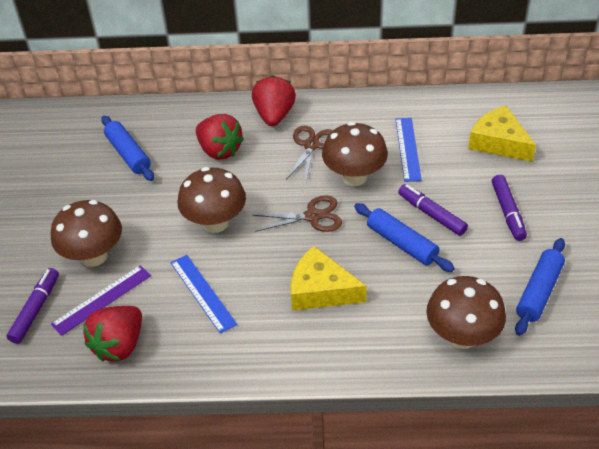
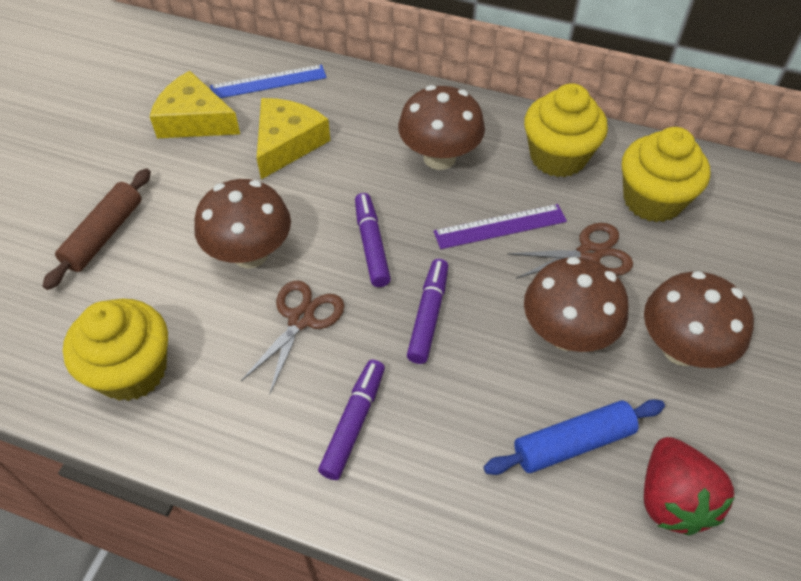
blue rolling pin: [101,116,154,181] [354,203,455,272] [515,238,565,336] = 3 -> [484,399,665,475] = 1
blue ruler: [171,255,237,333] [396,118,422,182] = 2 -> [210,65,327,98] = 1
brown rolling pin: none = 0 -> [43,168,151,290] = 1
red strawberry: [83,306,142,361] [196,114,244,160] [252,75,296,126] = 3 -> [644,437,735,535] = 1
yellow cupcake: none = 0 -> [63,299,168,401] [524,83,608,177] [622,127,710,222] = 3

